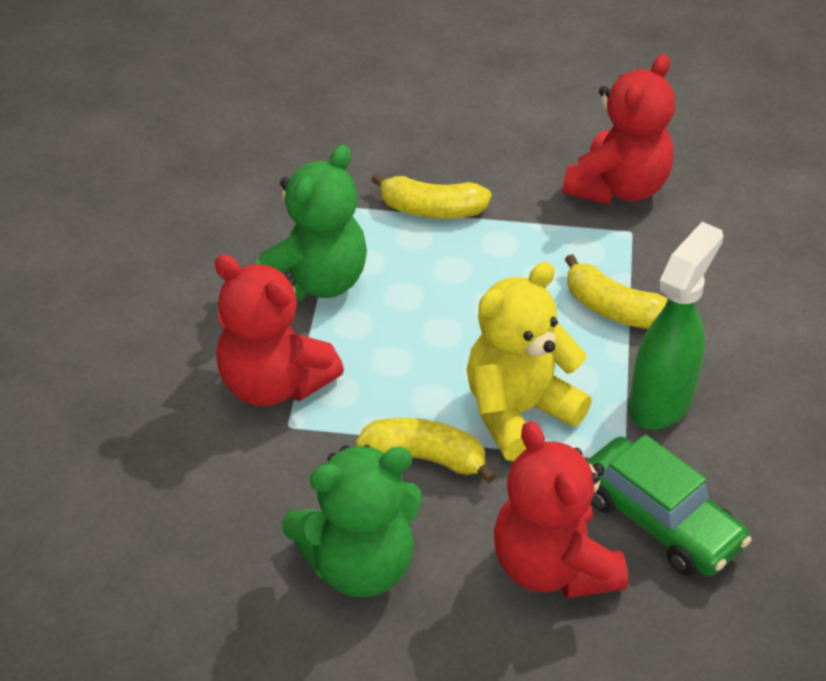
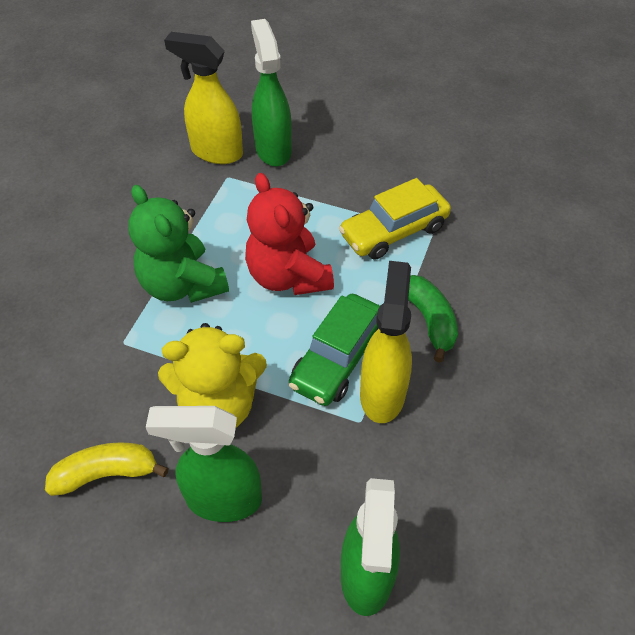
green banana: none = 0 -> [408,275,458,363] = 1
green spray bottle: [629,222,723,430] = 1 -> [146,406,262,522] [251,19,292,167] [341,478,400,616] = 3
green teddy bear: [255,145,367,301] [282,445,423,598] = 2 -> [128,185,229,303] = 1
red teddy bear: [215,254,344,407] [494,421,628,598] [563,54,675,204] = 3 -> [245,173,334,295] = 1
yellow banana: [356,418,496,483] [371,173,491,219] [565,254,668,329] = 3 -> [45,442,169,496] = 1
yellow car: none = 0 -> [339,178,451,260] = 1
yellow spray bottle: none = 0 -> [164,32,243,164] [360,261,412,423] = 2

